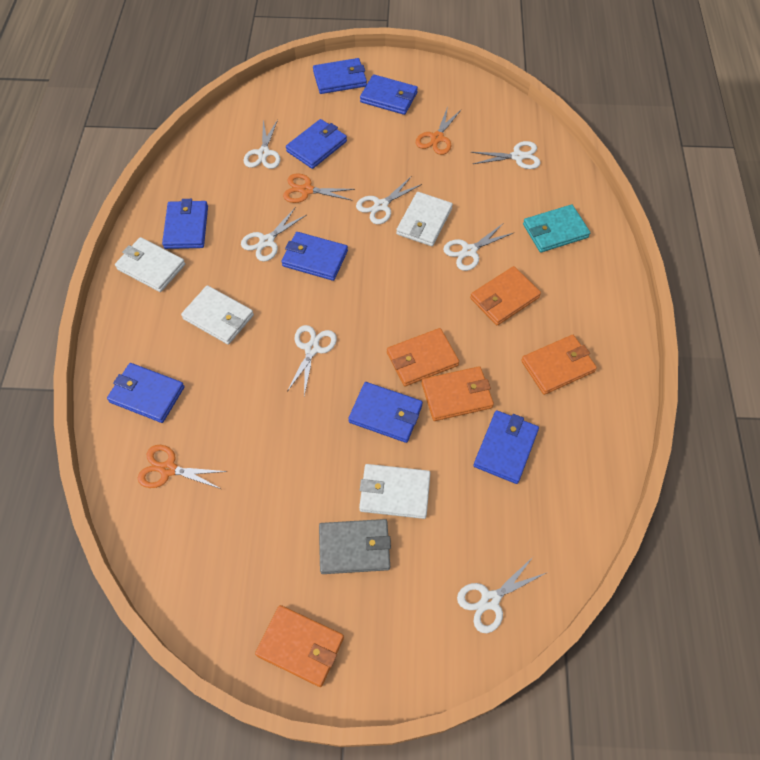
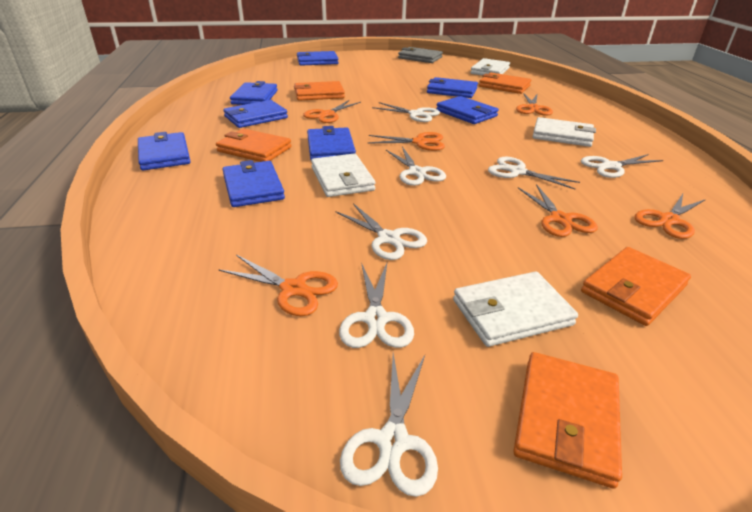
orange scissors: [138,445,228,489] [283,173,355,203] [416,106,461,155] = 3 -> [218,255,338,316] [303,100,361,123] [368,132,445,151] [516,93,553,116] [518,184,598,237] [634,194,706,239] = 6
turquoise wallet: [523,204,590,253] = 1 -> none = 0

